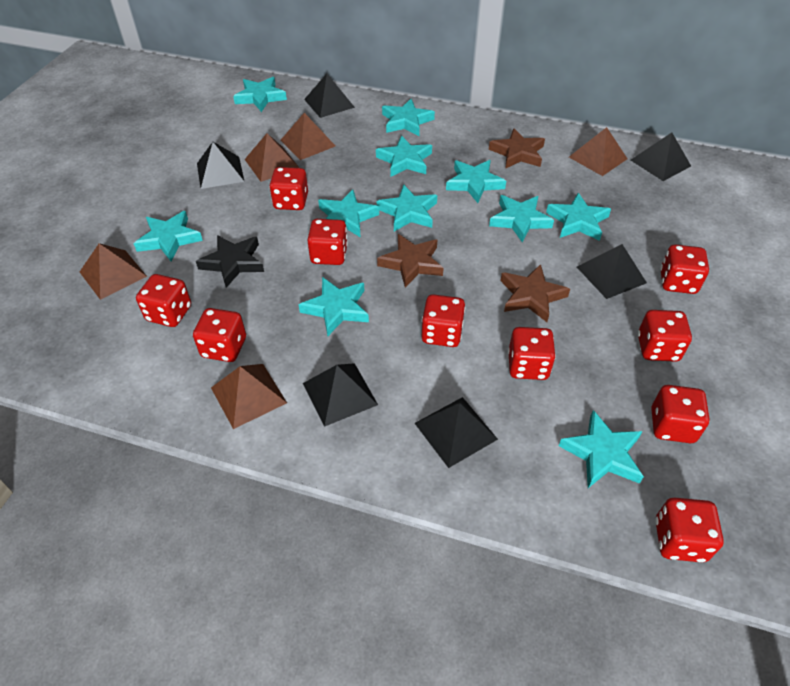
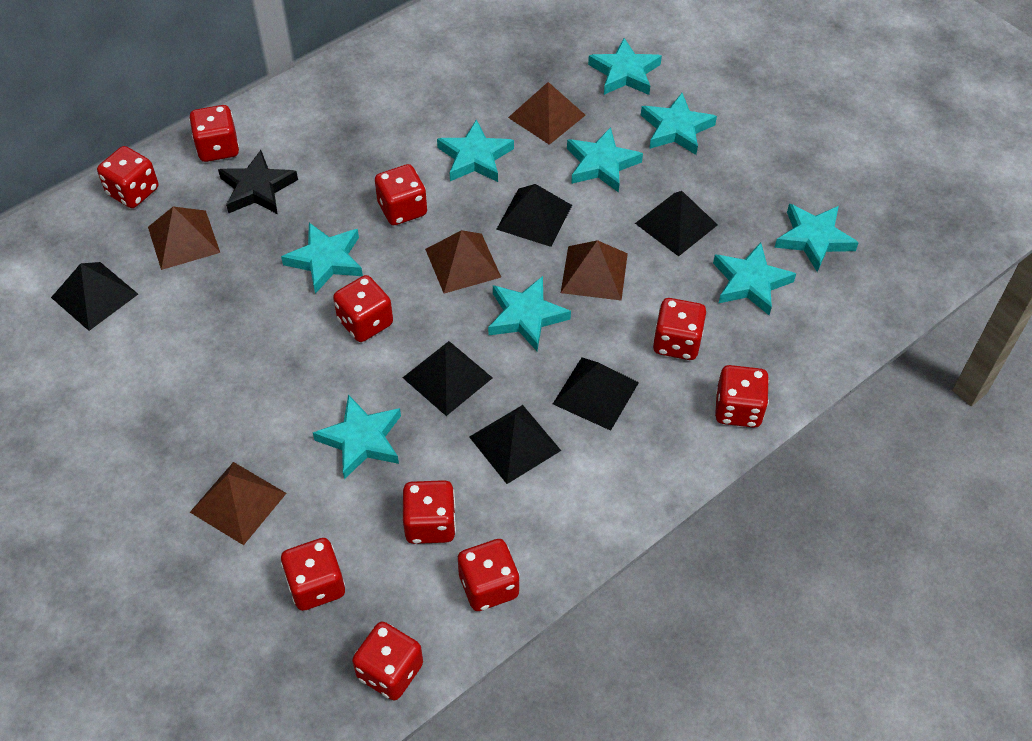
brown star: [377,234,444,288] [489,128,545,169] [500,264,570,322] = 3 -> none = 0
turquoise star: [134,211,203,261] [233,77,287,112] [299,277,369,336] [318,190,379,238] [376,136,432,177] [377,185,437,231] [382,99,435,136] [446,160,506,203] [489,195,554,243] [546,193,611,241] [559,410,644,488] = 11 -> [281,223,363,294] [313,395,401,479] [437,120,514,182] [488,276,571,351] [567,127,643,193] [588,38,662,95] [641,93,717,155] [713,242,796,315] [774,203,859,272] = 9

